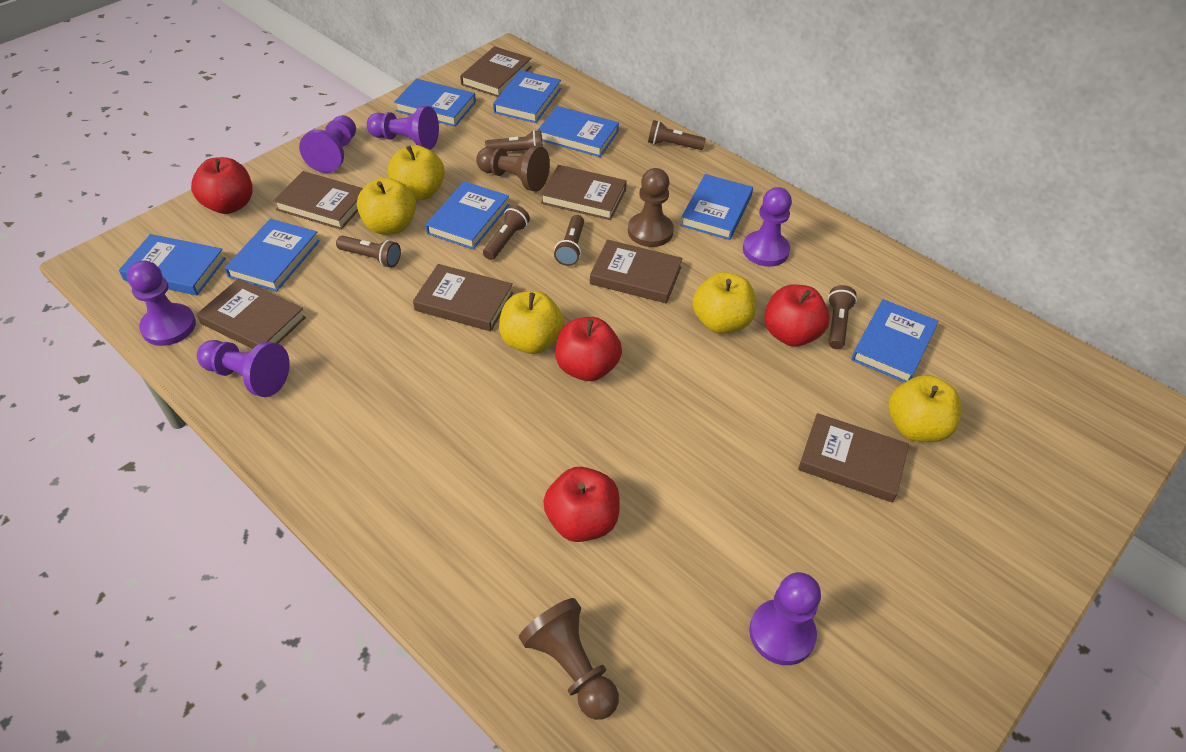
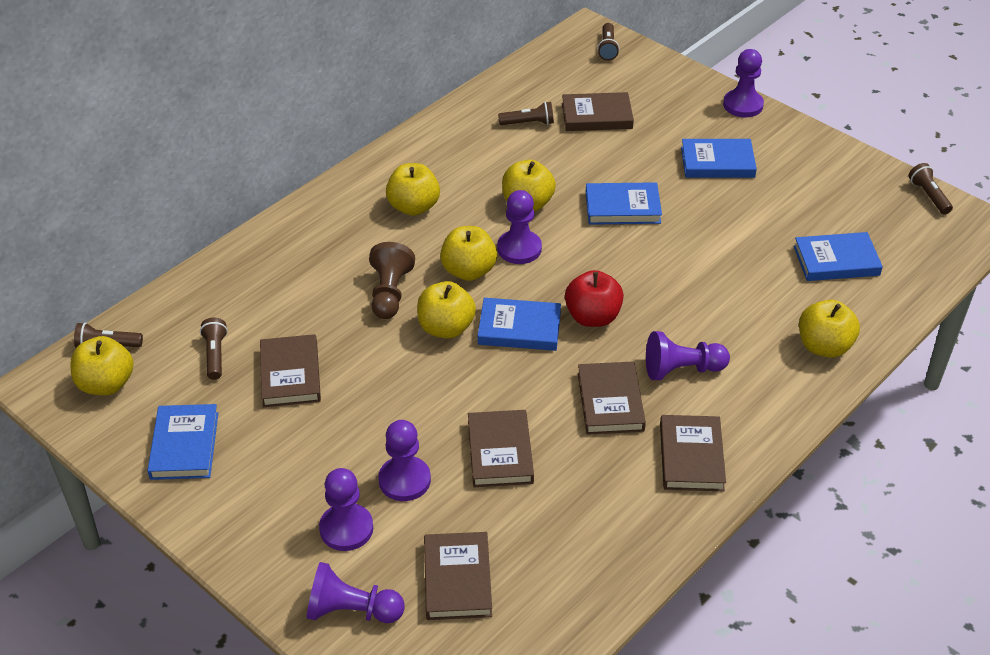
blue book: [119,234,226,295] [225,219,320,292] [394,79,476,127] [426,181,510,250] [493,70,561,123] [537,106,619,157] [680,174,753,240] [851,299,939,382] = 8 -> [147,404,218,480] [478,298,561,351] [586,182,662,225] [681,139,757,178] [794,232,883,281] = 5
brown book: [197,279,306,349] [273,171,363,230] [413,264,513,331] [460,46,532,97] [541,165,627,220] [590,240,683,303] [798,413,909,503] = 7 -> [260,334,321,407] [424,532,492,620] [468,410,534,487] [562,92,634,131] [578,362,646,435] [660,415,726,491] = 6
brown flashlight: [336,236,401,268] [483,205,530,260] [485,130,543,152] [554,215,584,266] [648,120,706,150] [828,285,857,349] = 6 -> [74,322,143,348] [200,318,228,380] [498,102,554,125] [597,23,619,61] [909,163,953,214] = 5
brown pawn: [476,146,550,192] [519,598,619,720] [628,168,674,247] = 3 -> [369,242,415,319] = 1
red apple: [191,157,253,214] [543,467,620,542] [555,317,622,381] [764,285,830,347] = 4 -> [565,270,624,327] = 1
yellow apple: [357,177,416,235] [388,145,445,200] [499,291,564,354] [693,272,756,334] [888,375,961,442] = 5 -> [71,336,134,395] [386,163,440,216] [417,281,476,339] [440,226,497,281] [502,160,556,212] [799,300,860,358] = 6

